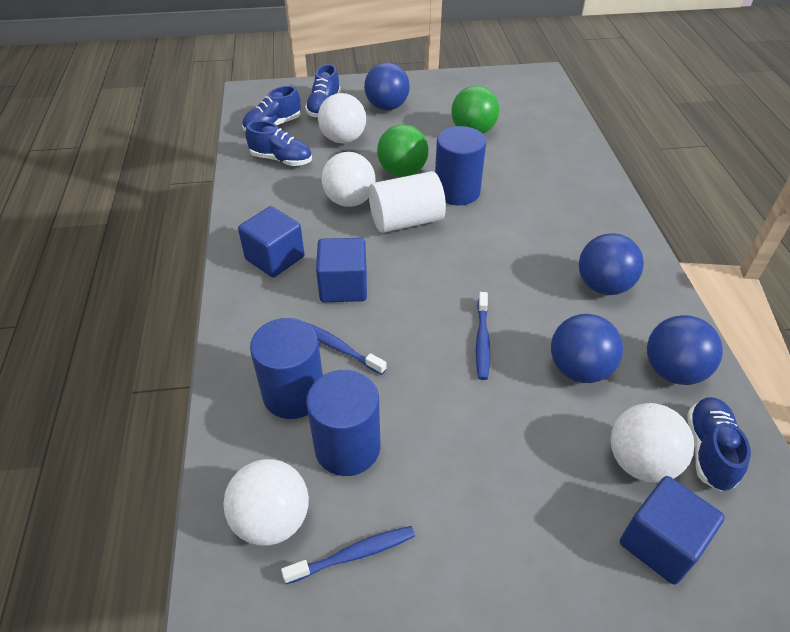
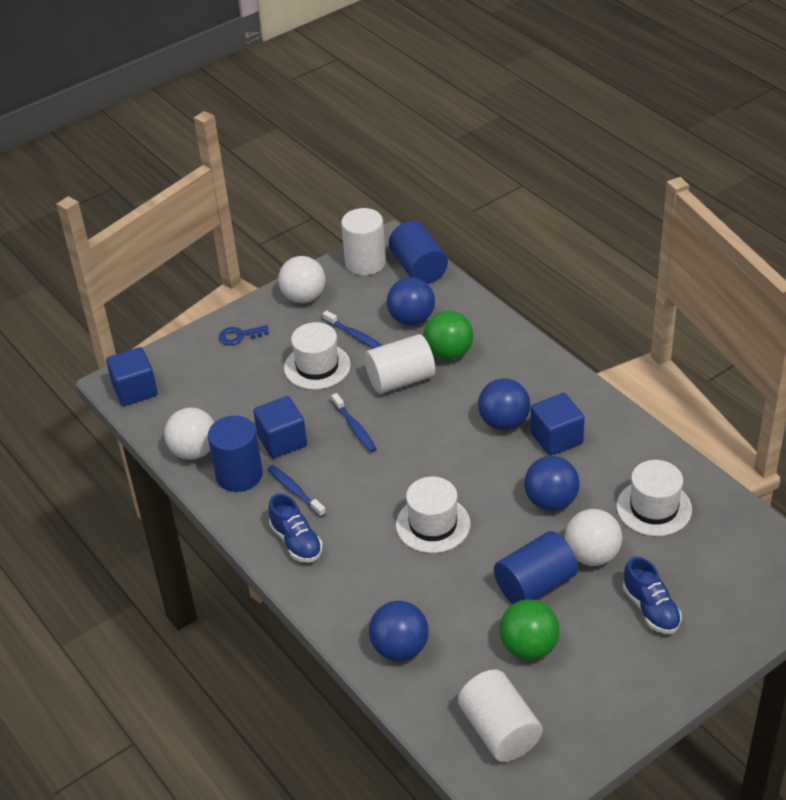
blue key: none = 0 -> [219,325,269,345] = 1
blue shoe: [242,86,301,132] [245,121,312,166] [305,64,341,117] [687,397,751,491] = 4 -> [268,493,323,563] [623,556,682,634] = 2
white ball: [223,459,309,546] [318,93,366,144] [321,152,375,207] [611,403,695,483] = 4 -> [164,407,215,460] [278,256,326,303] [565,509,622,566] = 3
white cylinder: [369,171,446,233] = 1 -> [341,208,386,275] [365,334,435,394] [458,669,543,762] = 3
white hat: none = 0 -> [284,322,351,390] [396,477,470,553] [617,460,692,536] = 3

